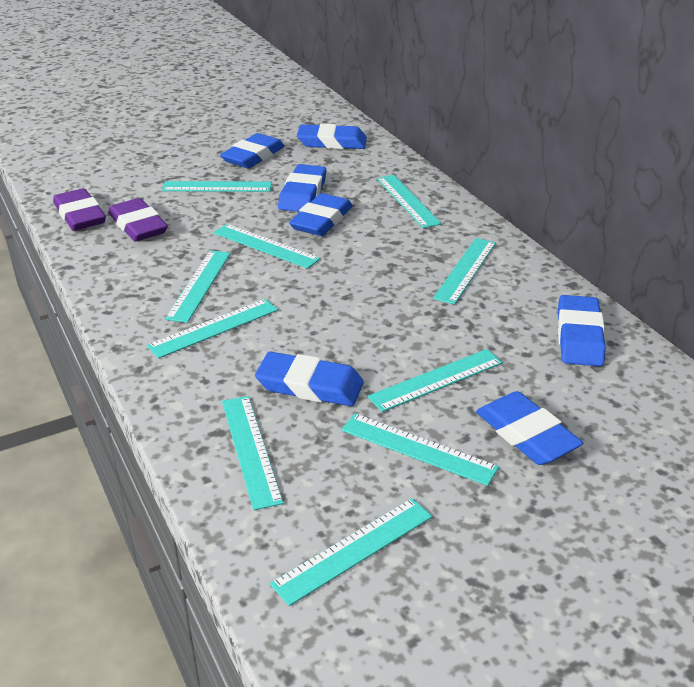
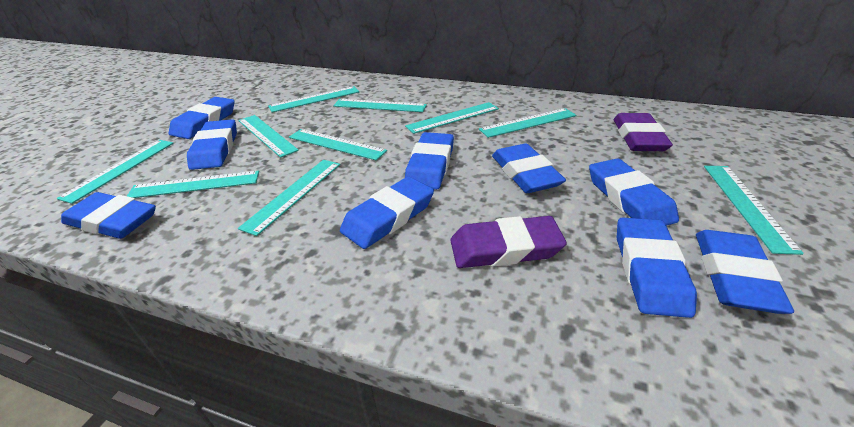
blue eraser: [220,133,285,169] [255,352,364,406] [278,164,326,212] [289,193,353,236] [297,124,367,149] [476,391,583,465] [558,295,606,366] = 7 -> [61,192,156,239] [169,97,235,139] [187,119,237,170] [340,176,434,249] [405,132,454,190] [492,143,566,193] [589,158,679,226] [617,218,697,318] [696,230,794,314] = 9

